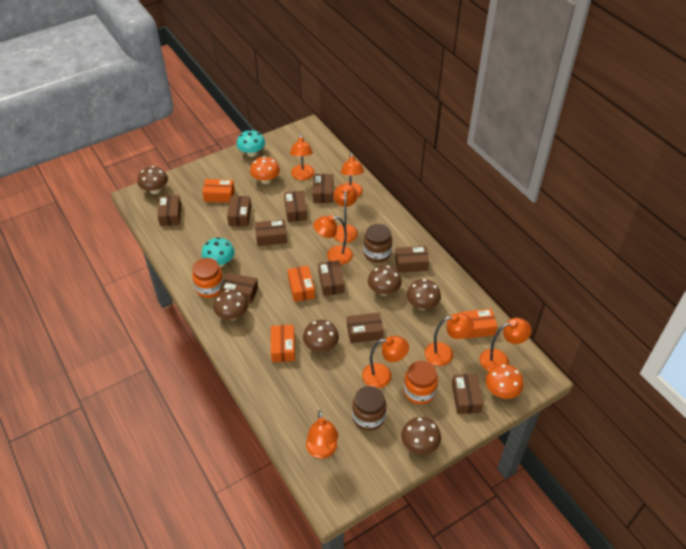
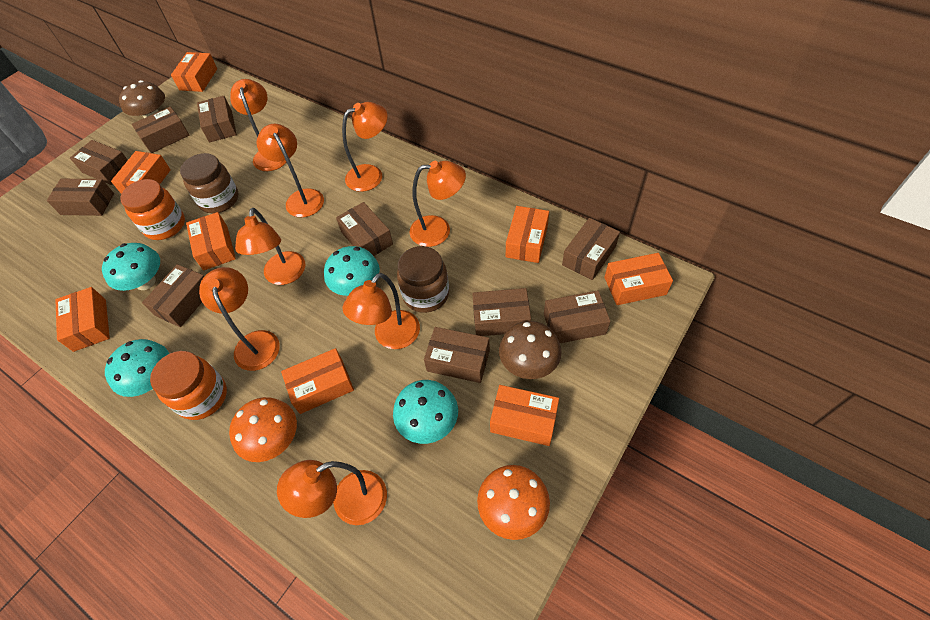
brown mushroom: [137,166,168,194] [213,289,248,320] [303,320,339,352] [368,265,402,296] [401,417,441,455] [406,279,441,310] = 6 -> [119,80,165,118] [499,321,562,379] = 2
orange box: [202,179,235,203] [271,325,295,362] [288,266,315,302] [460,309,498,339] = 4 -> [55,287,110,352] [111,151,171,194] [171,52,217,92] [186,212,236,270] [281,348,354,414] [490,385,559,446] [506,206,549,263] [604,253,673,305] = 8
turquoise mushroom: [202,237,235,267] [236,130,265,157] = 2 -> [102,243,160,291] [105,339,169,397] [324,246,380,296] [393,380,458,444] = 4

